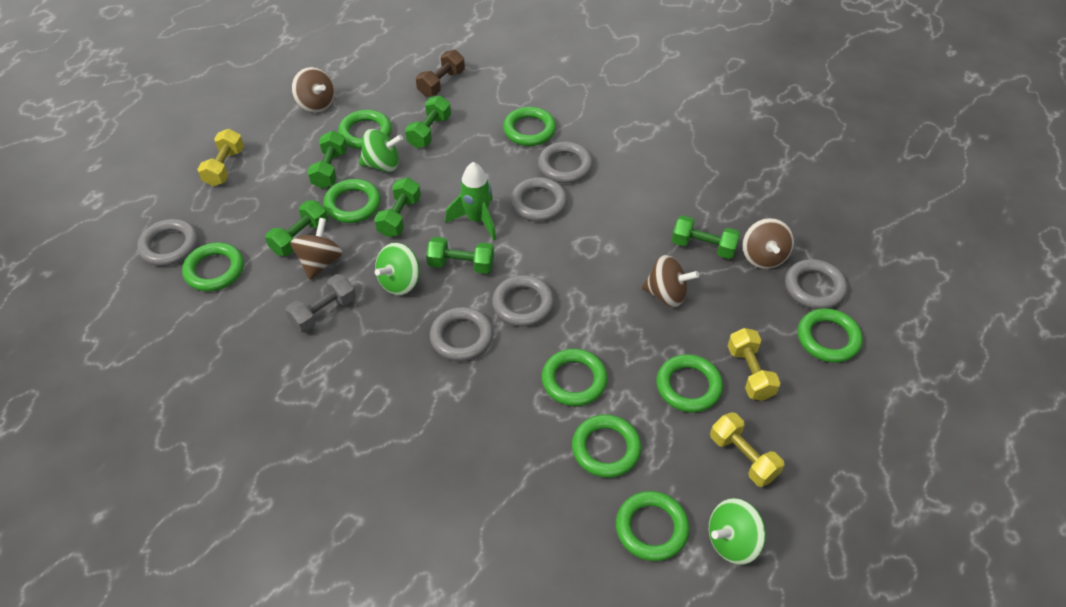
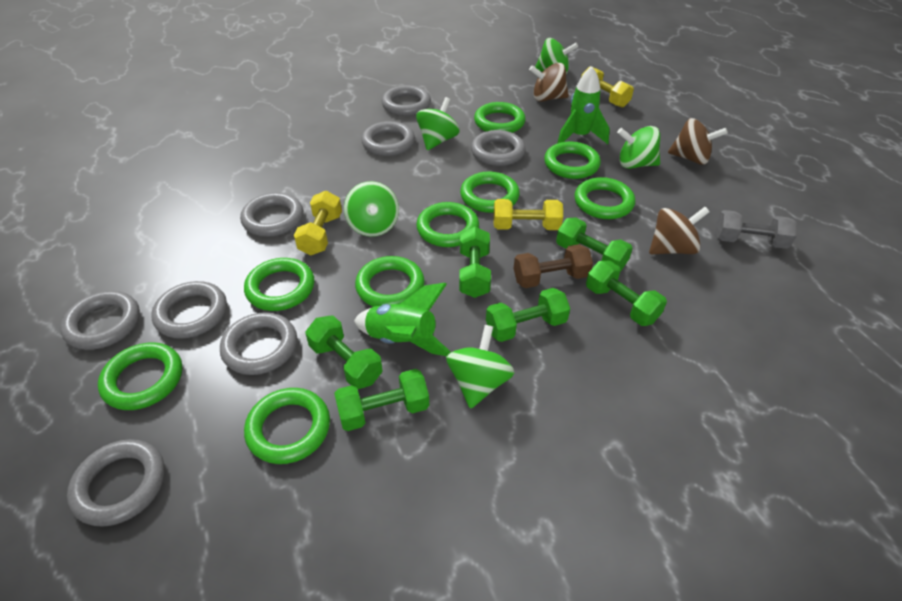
brown spinning top: [290,218,343,280] [292,67,335,113] [642,255,699,307] [742,218,794,269] = 4 -> [529,63,569,102] [649,207,709,254] [668,118,728,165] = 3
green rocket: [445,162,496,240] = 1 -> [354,283,451,356] [557,67,610,144] = 2
green spinning top: [359,129,403,172] [375,243,419,295] [709,498,766,565] = 3 -> [344,181,399,237] [416,97,460,150] [446,325,515,409] [535,38,578,74] [617,126,660,169] = 5
grey ring: [137,219,198,266] [430,307,493,361] [492,275,554,327] [511,177,567,221] [538,142,593,183] [785,259,847,309] = 6 -> [60,291,140,350] [67,439,165,527] [151,281,227,339] [220,312,297,375] [240,193,303,237] [361,121,415,156] [382,85,431,116] [471,130,526,166] = 8

